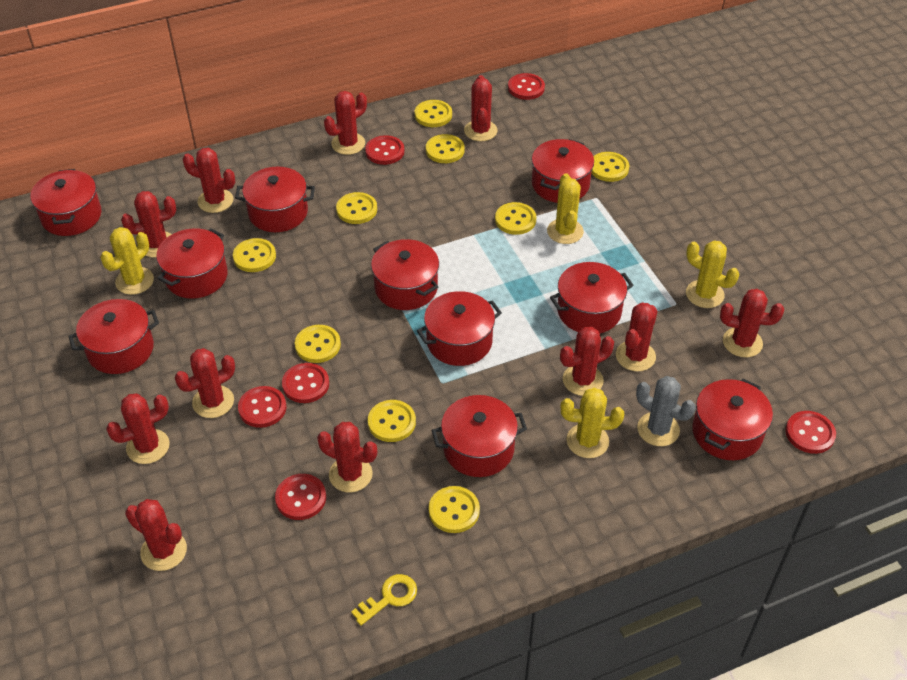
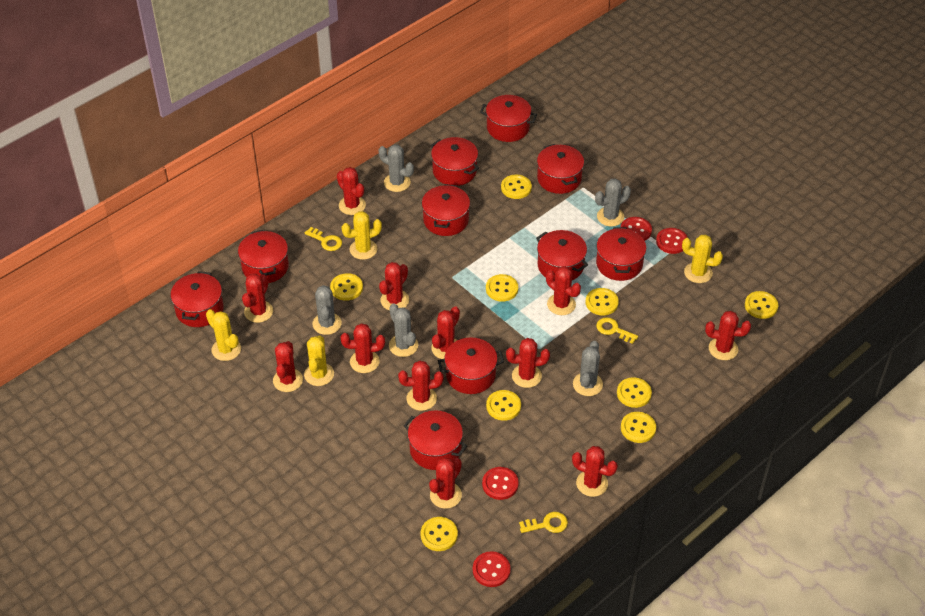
grey cactus: [636,376,696,446] = 1 -> [312,285,342,335] [378,144,414,192] [389,304,418,357] [573,341,603,396] [595,178,631,227] = 5
red button: [238,386,286,428] [275,474,326,520] [282,363,329,403] [365,135,404,165] [508,73,545,100] [785,411,836,454] = 6 -> [473,551,511,587] [482,467,519,500] [621,217,652,241] [656,228,688,254] = 4
red cactus: [106,394,170,464] [121,191,176,258] [125,499,187,571] [175,348,235,418] [183,148,235,213] [317,422,377,492] [324,91,367,155] [464,75,498,141] [560,327,614,396] [616,302,658,372] [720,289,784,358] = 11 -> [242,274,273,323] [273,341,303,392] [337,167,366,215] [340,323,385,373] [379,262,409,311] [398,361,443,411] [429,458,462,509] [431,306,460,359] [506,338,550,388] [546,266,581,315] [572,446,618,497] [705,311,751,360] = 12
yellow key: [351,574,417,626] = 1 -> [304,227,342,251] [519,512,568,533] [596,317,638,344] = 3

